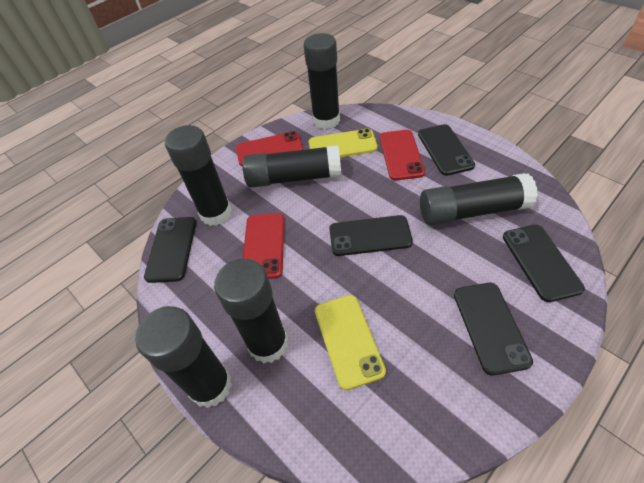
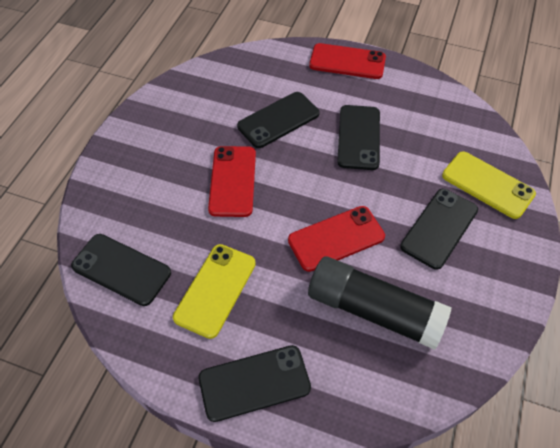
black glue stick: [135,306,232,408] [165,125,232,226] [214,259,288,363] [242,145,341,188] [304,33,340,129] [420,173,538,225] = 6 -> [308,256,452,350] = 1

